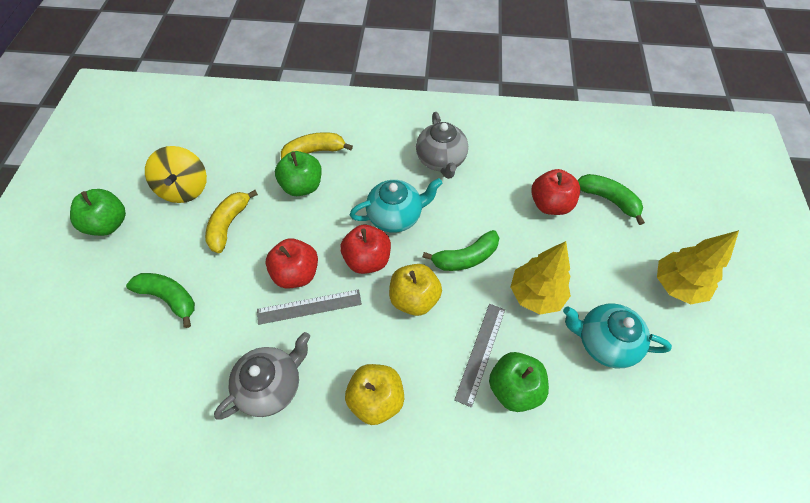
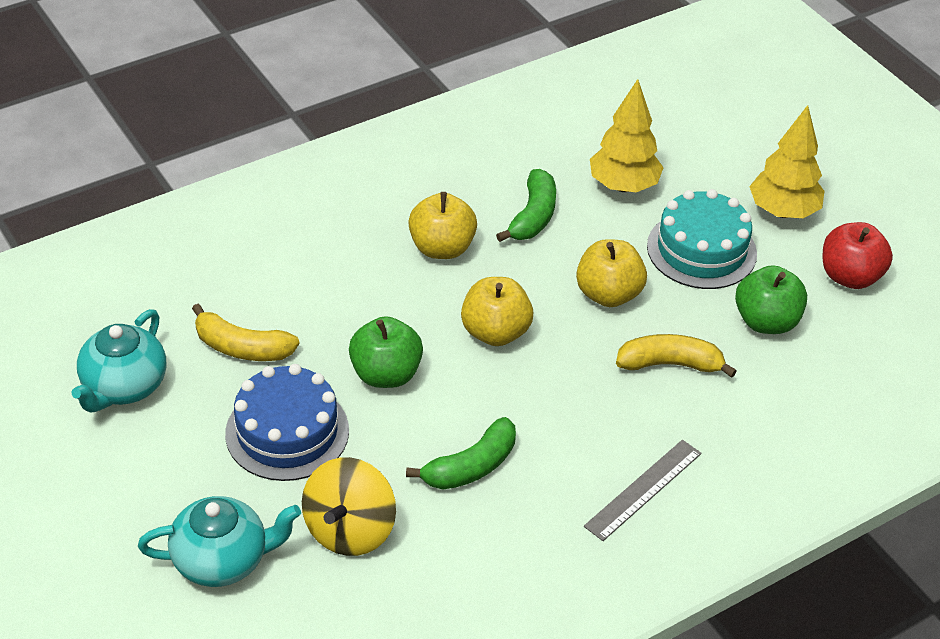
blue cake: none = 0 -> [225,364,349,481] = 1
green apple: [70,189,126,236] [275,151,322,196] [489,352,549,412] = 3 -> [349,316,423,388] [735,265,807,334] = 2
green banana: [126,273,195,328] [422,230,499,271] [577,174,645,225] = 3 -> [406,417,516,490] [496,169,556,242] = 2
grey ruler: [257,290,362,325] [454,304,505,408] = 2 -> [584,440,702,541] = 1
grey teapot: [214,332,310,420] [416,112,468,179] = 2 -> none = 0
red apple: [266,239,318,289] [340,225,391,274] [531,169,580,215] = 3 -> [823,222,893,289] = 1
turquoise cake: none = 0 -> [647,189,757,289] = 1
yellow apple: [345,364,404,425] [389,264,442,316] = 2 -> [408,192,477,259] [461,277,533,346] [576,239,647,307] = 3

